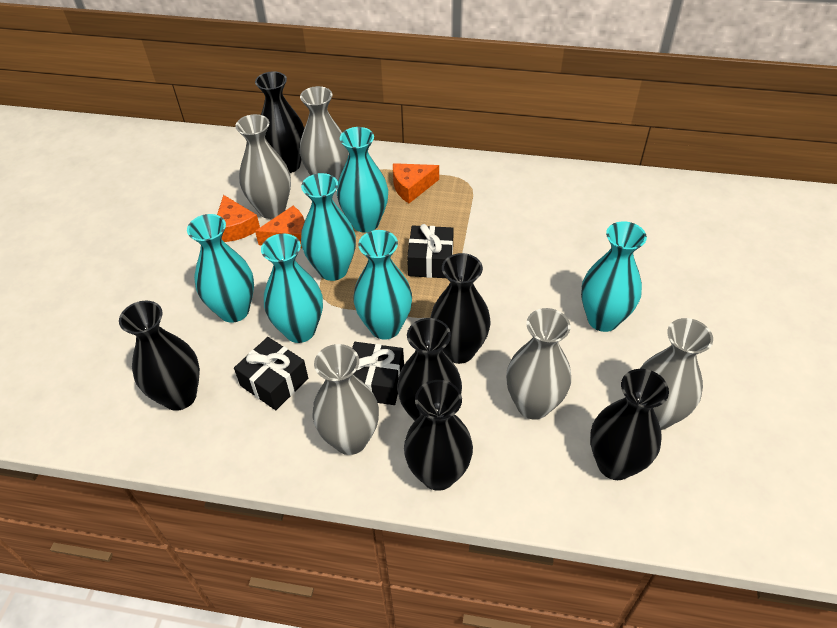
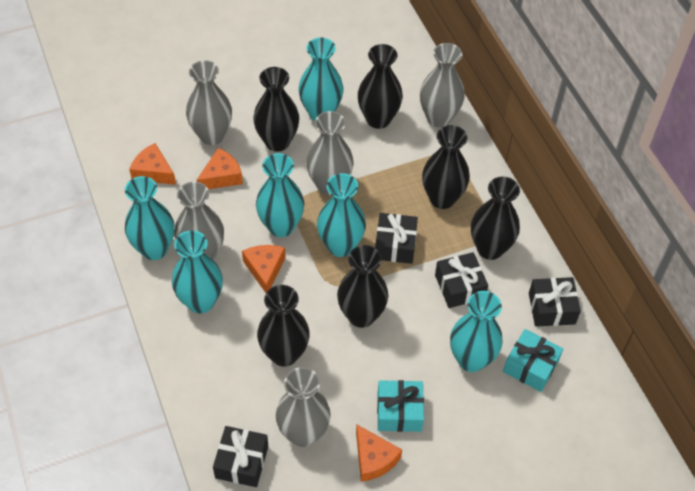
black gift: [234,337,308,410] [352,342,404,405] [407,224,454,278] = 3 -> [213,426,268,487] [375,213,418,264] [435,252,488,308] [529,277,581,327] = 4
orange cheese: [217,195,260,242] [255,206,305,248] [393,163,439,203] = 3 -> [129,143,176,185] [197,148,243,189] [242,245,286,293] [356,425,402,482] = 4
turquoise gift: none = 0 -> [377,380,424,432] [503,329,563,392] = 2

